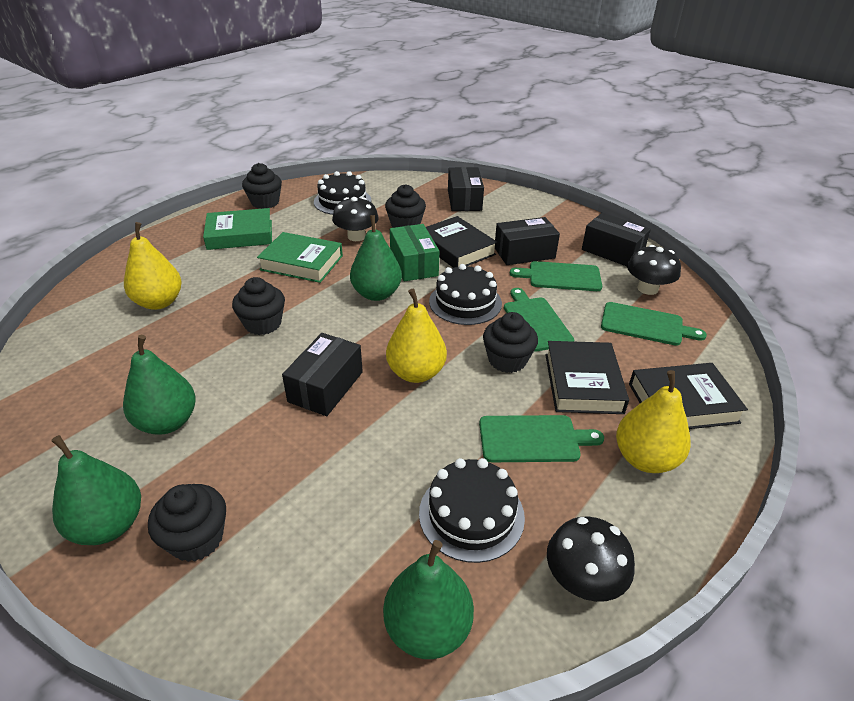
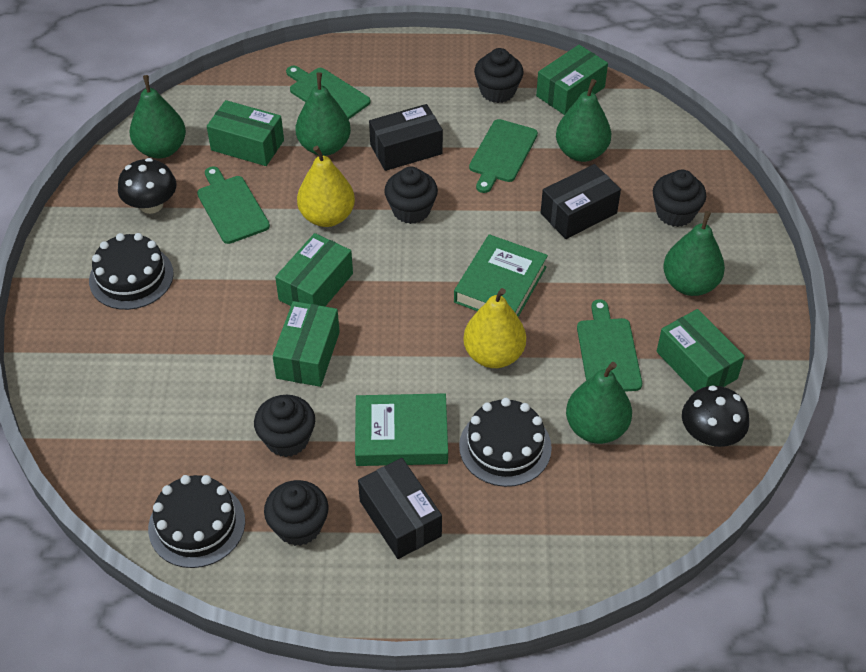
black book: [426,216,497,268] [545,341,629,414] [629,363,748,429] = 3 -> none = 0
black box: [282,333,363,416] [448,167,484,211] [495,217,560,265] [582,213,651,266] = 4 -> [358,458,442,559] [369,104,443,171] [541,164,621,239] = 3
black mushroom: [332,197,379,241] [547,517,635,602] [627,245,681,295] = 3 -> [118,158,176,214] [682,386,749,447] = 2
green box: [390,224,439,281] = 1 -> [207,100,284,166] [272,301,340,387] [275,233,353,306] [536,45,608,115] [657,309,745,392] = 5
green pear: [51,435,141,545] [123,335,196,435] [350,215,402,301] [383,540,474,659] = 4 -> [130,75,186,159] [296,72,351,156] [556,79,611,162] [566,362,632,444] [663,211,725,296] = 5
yellow pear: [124,222,182,310] [386,289,447,383] [616,370,691,473] = 3 -> [297,146,355,227] [463,288,526,368] = 2

